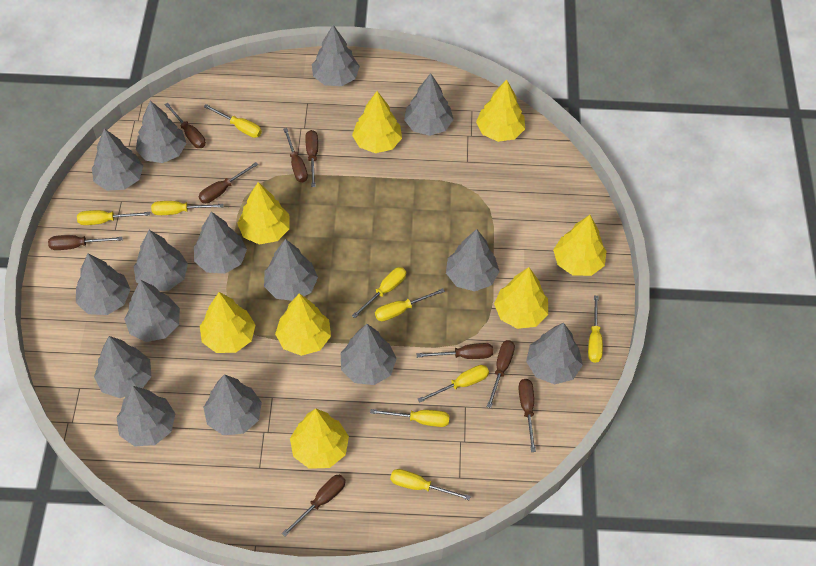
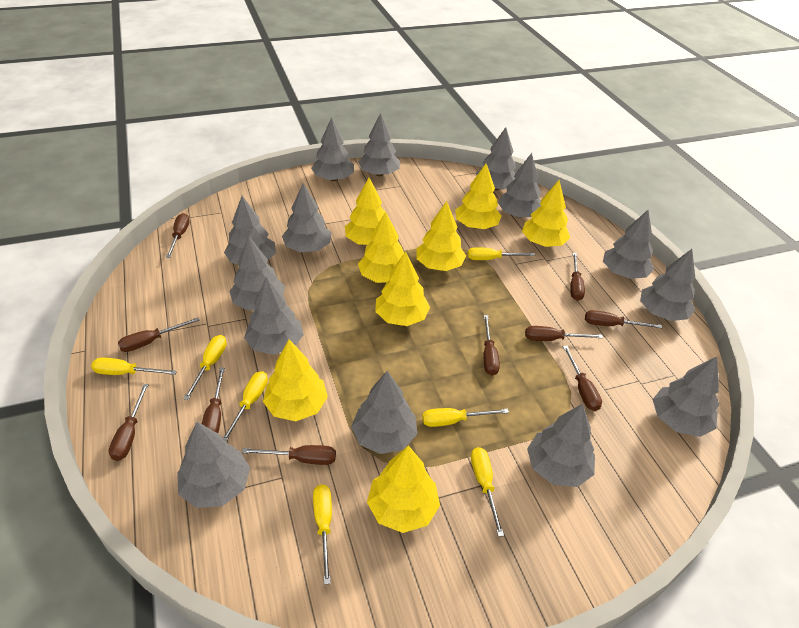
brown screwdriver: [48,235,123,250] [164,103,206,148] [199,162,258,203] [282,475,346,537] [283,128,308,182] [305,130,318,187] [416,343,493,359] [487,340,515,408] [518,379,536,452] = 9 -> [109,384,149,461] [118,317,200,352] [166,213,190,258] [202,367,225,433] [242,445,336,465] [484,315,500,376] [525,326,603,341] [563,346,602,411] [570,253,585,301] [585,310,662,328] = 10
grey tree: [76,254,131,315] [92,128,143,190] [94,336,152,398] [116,386,176,446] [124,280,180,342] [133,230,188,291] [136,101,187,163] [194,212,247,274] [203,374,262,435] [264,239,318,301] [312,25,360,86] [341,324,397,385] [404,73,454,136] [446,229,500,291] [526,323,583,385] = 15 -> [177,422,250,508] [224,196,276,264] [229,236,285,311] [244,277,304,355] [282,183,331,252] [311,117,354,181] [351,371,417,454] [358,113,400,176] [476,127,516,190] [498,153,541,218] [527,404,595,487] [603,210,654,279] [640,249,696,321] [652,356,719,437] = 14
yellow screwdriver: [77,210,150,225] [151,201,224,215] [204,104,262,138] [352,267,406,318] [370,409,450,427] [375,288,445,321] [390,469,471,500] [418,365,489,403] [588,296,603,363] = 9 -> [91,357,177,375] [183,335,227,400] [222,371,268,442] [313,484,332,585] [422,408,509,427] [467,247,535,260] [471,447,504,537] = 7

